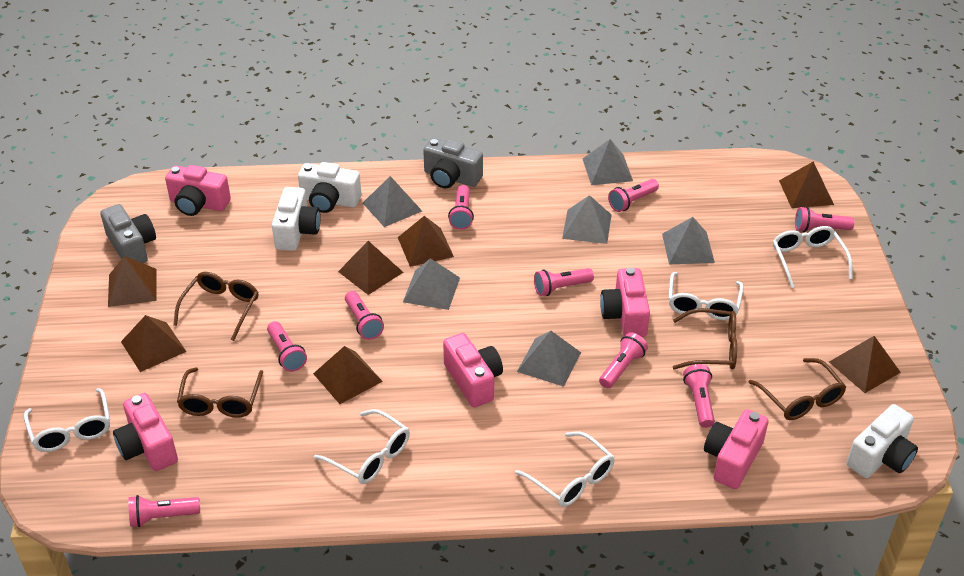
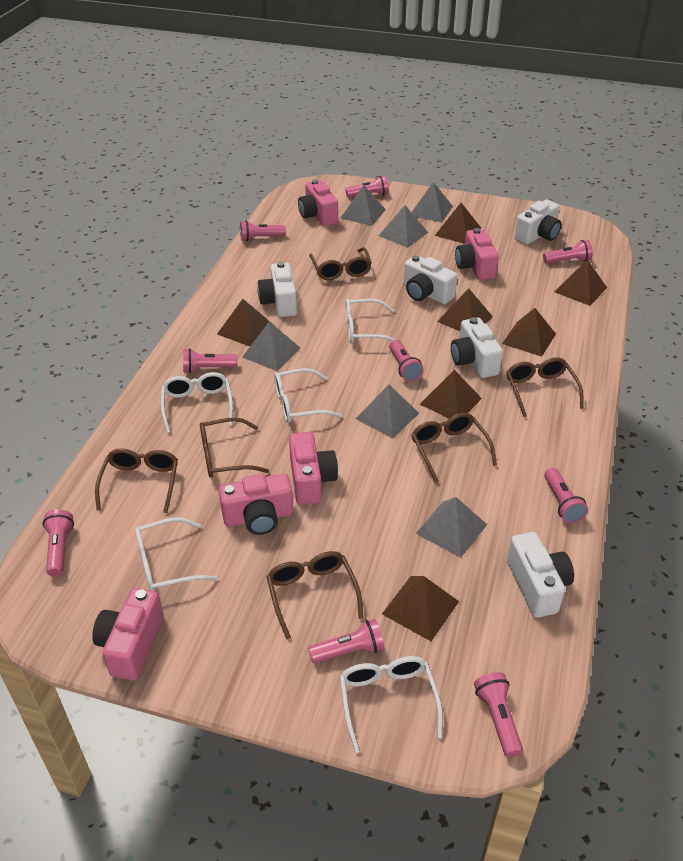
brown glasses: [173,272,259,341] [177,367,263,418] [673,308,737,370] [749,358,846,420] = 4 -> [95,449,178,513] [200,417,269,478] [266,551,363,639] [309,247,372,280] [411,413,497,483] [506,357,584,417] = 6
grey camera: [100,204,156,263] [423,138,483,188] = 2 -> none = 0
white camera: [272,187,321,251] [298,162,361,213] [847,404,918,478] = 3 -> [257,262,297,317] [404,255,457,304] [451,317,503,378] [507,532,574,618] [514,200,562,245] = 5

